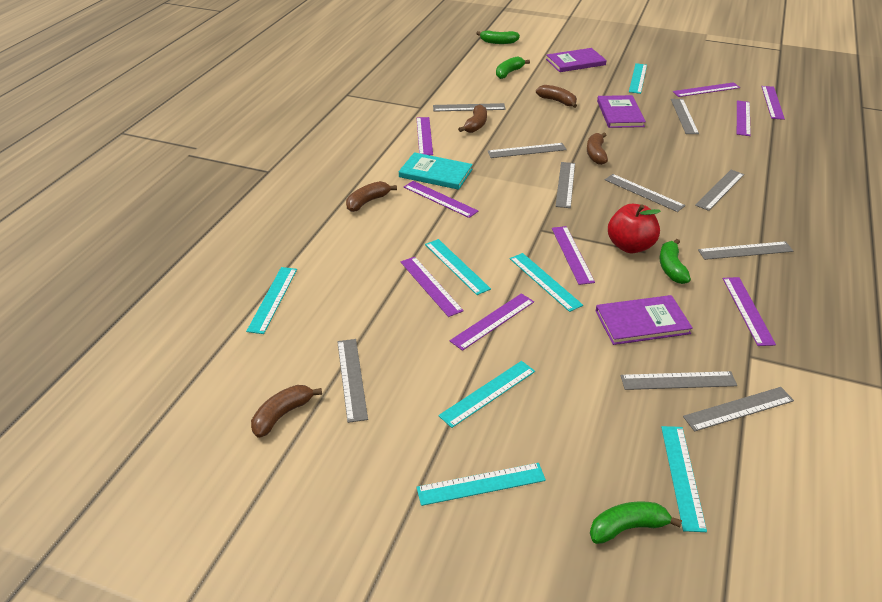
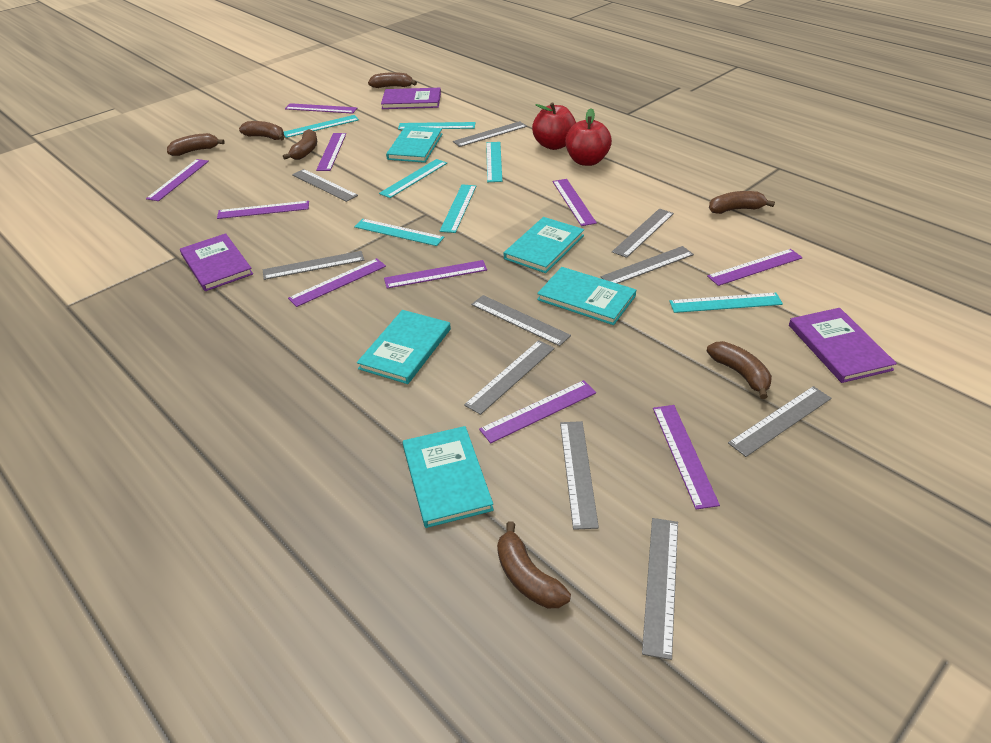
brown banana: [251,385,322,438] [346,181,397,212] [458,104,487,133] [536,85,577,108] [587,133,608,165] = 5 -> [167,133,225,156] [239,121,284,140] [283,129,317,160] [368,72,417,88] [497,521,571,608] [707,341,772,399] [709,191,775,214] = 7
green banana: [476,30,520,44] [496,56,530,79] [590,501,682,544] [660,239,691,284] = 4 -> none = 0
purple ruler: [401,257,464,317] [404,181,478,218] [417,117,433,155] [450,293,534,351] [552,226,595,285] [673,82,740,97] [723,277,776,346] [737,100,751,136] [761,86,785,120] = 9 -> [146,159,209,201] [217,201,309,219] [285,103,357,114] [288,258,386,307] [316,133,346,171] [384,260,487,289] [479,380,596,443] [553,179,597,226] [653,405,720,510] [707,249,803,286] = 10
red apple: [608,204,661,253] = 1 -> [532,102,576,150] [565,108,612,166] = 2
turquoise book: [399,152,473,190] = 1 -> [357,310,451,384] [386,126,442,163] [403,426,494,528] [504,217,584,273] [537,267,636,325] = 5

